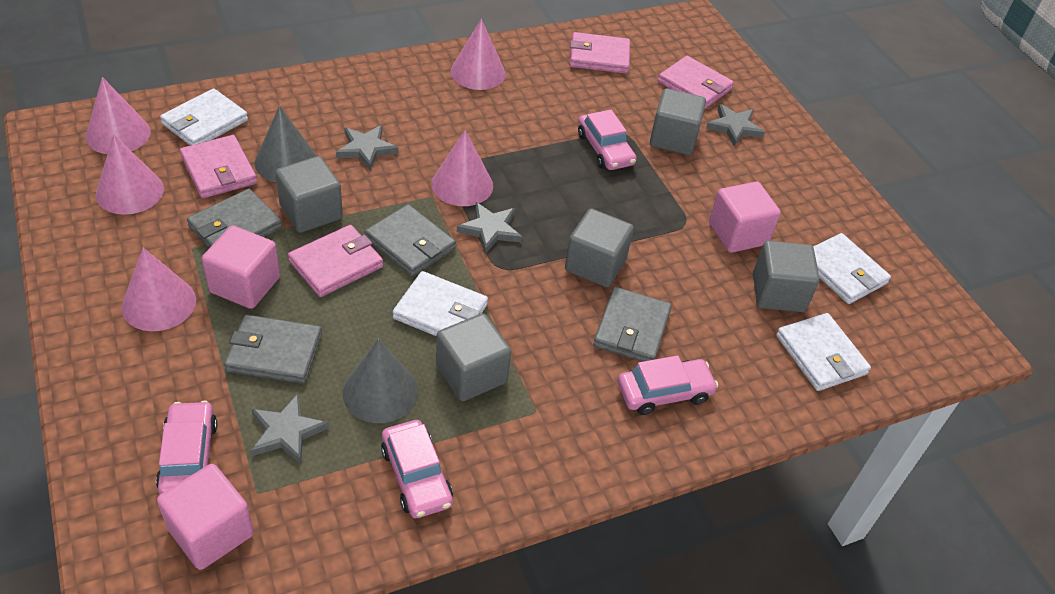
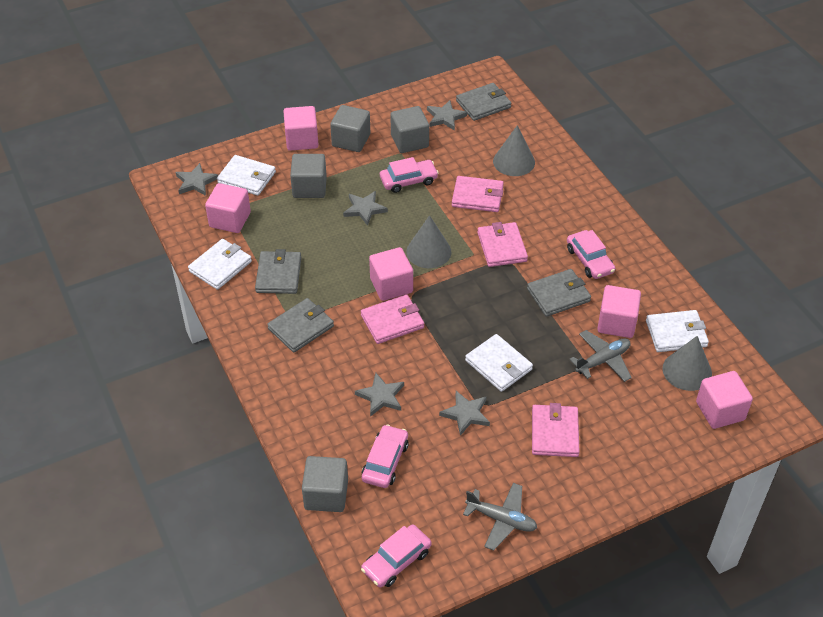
grey cone: [255,106,316,183] [343,339,418,423] = 2 -> [406,215,451,268] [493,125,535,176] [662,336,712,391] = 3
grey cube: [275,156,343,233] [436,313,511,401] [565,209,634,287] [650,89,706,155] [753,241,820,312] = 5 -> [290,154,327,198] [302,456,348,512] [330,105,370,152] [390,106,429,153] = 4
grey plane: none = 0 -> [463,483,537,551] [569,330,632,382] = 2
grey star: [251,394,329,464] [336,125,399,170] [457,202,522,254] [706,104,765,146] = 4 -> [176,163,218,196] [343,191,388,226] [355,373,404,417] [427,100,467,131] [439,391,490,436] = 5
pink cone: [86,77,151,154] [96,135,164,215] [121,248,196,331] [431,130,493,206] [451,19,506,90] = 5 -> none = 0
pink cube: [157,464,254,570] [202,226,280,309] [709,182,781,253] = 3 -> [205,183,251,233] [283,106,319,151] [369,247,413,301] [597,285,641,338] [696,371,753,429] = 5

